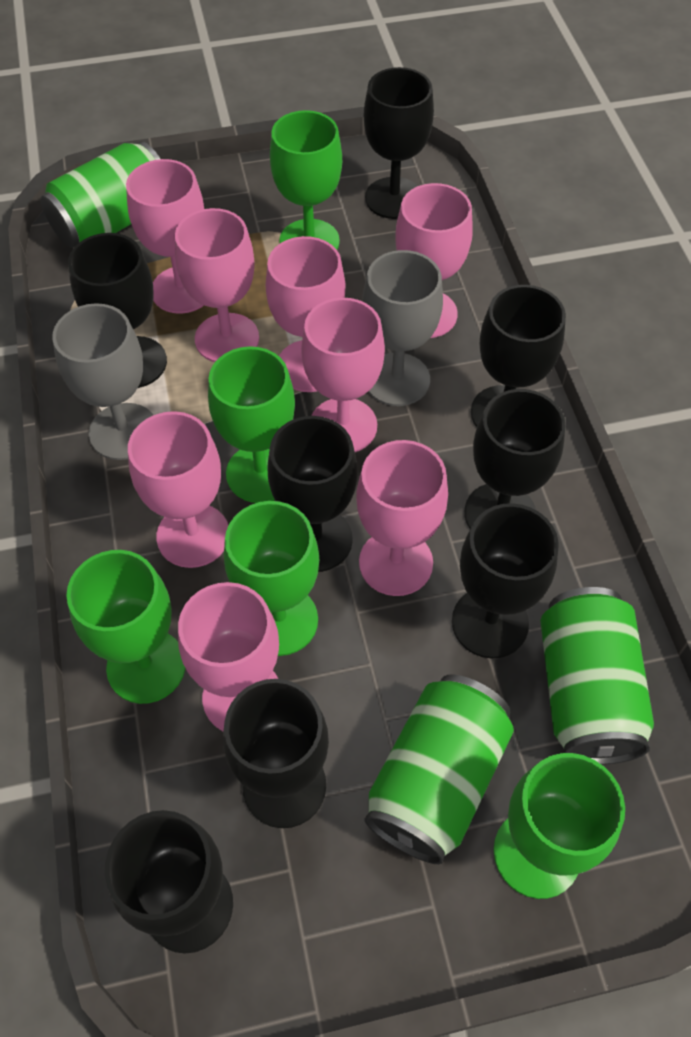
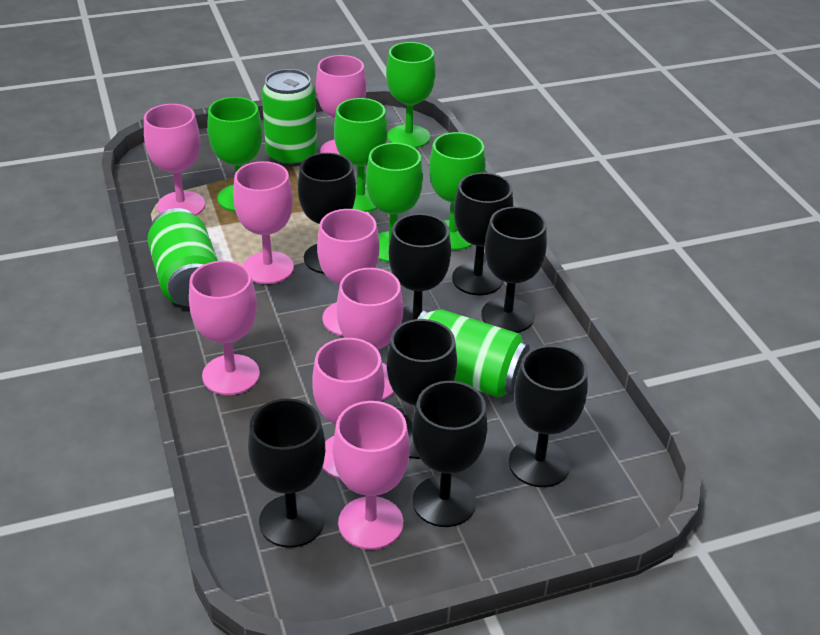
grey goblet: [52,303,153,460] [363,250,443,406] = 2 -> none = 0

